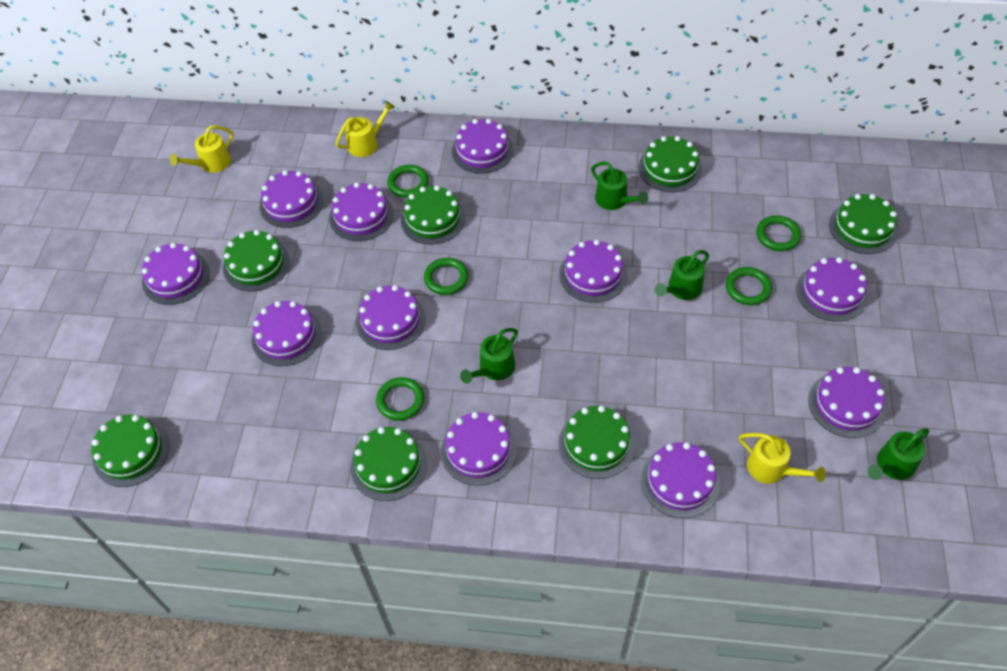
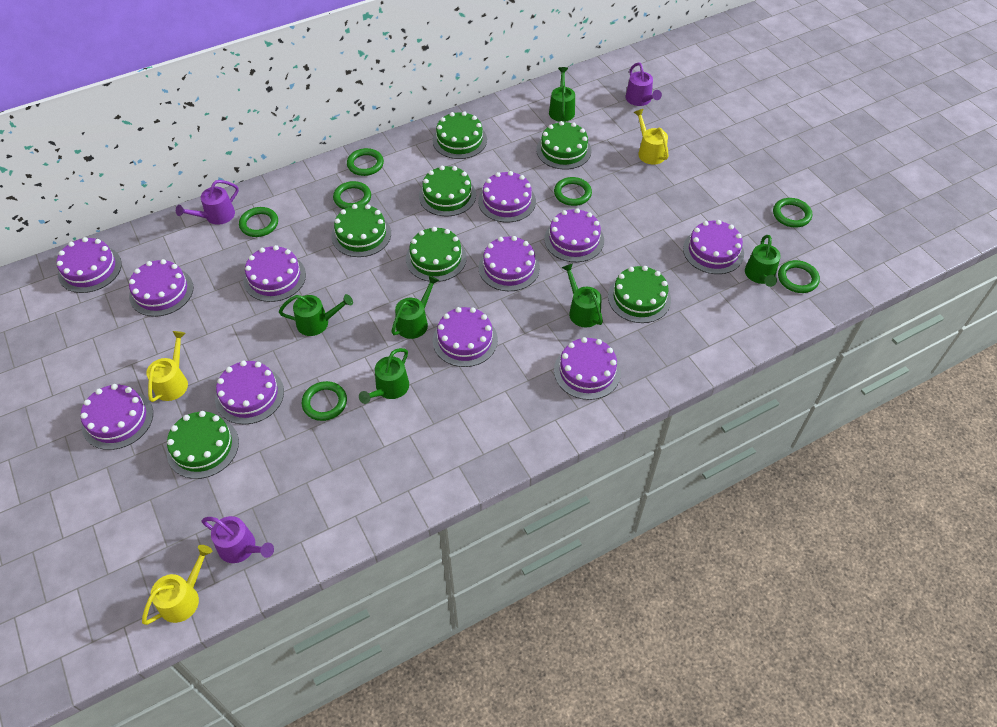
green ring: [376,377,424,421] [387,165,429,198] [424,258,468,295] [726,267,772,305] [756,215,801,251] = 5 -> [239,207,278,237] [301,381,347,421] [333,181,371,209] [347,148,384,176] [554,177,592,206] [773,198,812,228] [778,260,820,293] = 7
green watering can: [460,328,518,383] [591,161,648,210] [655,250,709,300] [868,428,929,480] = 4 -> [279,294,353,336] [359,348,409,404] [391,275,439,339] [549,67,575,122] [562,263,603,327] [745,235,781,287] = 6
purple watering can: none = 0 -> [176,180,239,225] [202,516,274,563] [625,62,662,106] = 3

